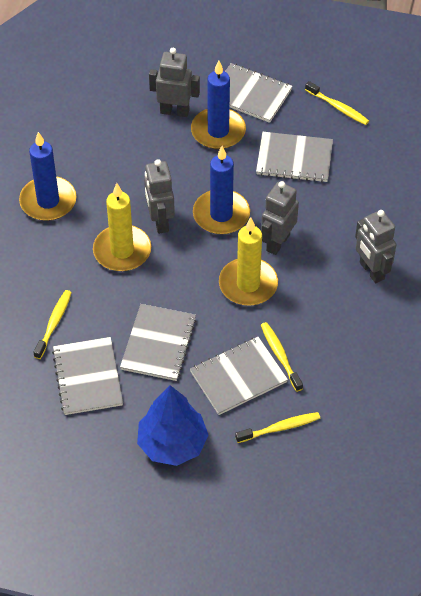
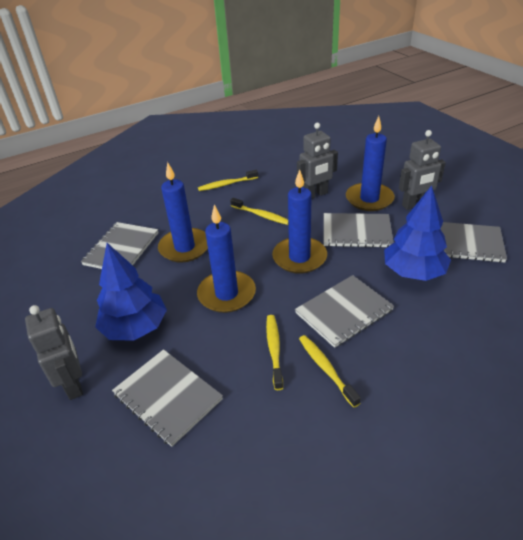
blue candle: [19,132,77,221] [191,60,246,149] [193,146,250,234] = 3 -> [158,162,208,263] [197,204,256,313] [272,169,327,274] [346,116,395,211] = 4
blue tree: [137,385,208,466] = 1 -> [95,243,167,341] [384,185,451,281] = 2
grey robot: [144,159,175,234] [149,48,200,117] [261,181,299,255] [355,210,397,283] = 4 -> [25,305,83,400] [297,123,338,199] [399,130,446,210] = 3
yellow candle: [93,183,151,271] [219,217,278,306] = 2 -> none = 0

